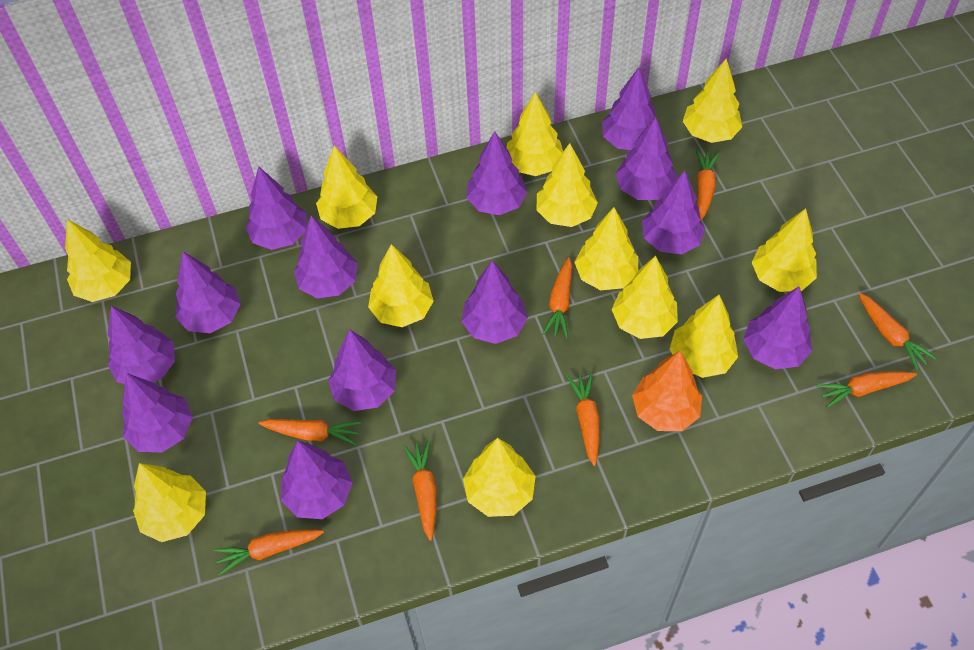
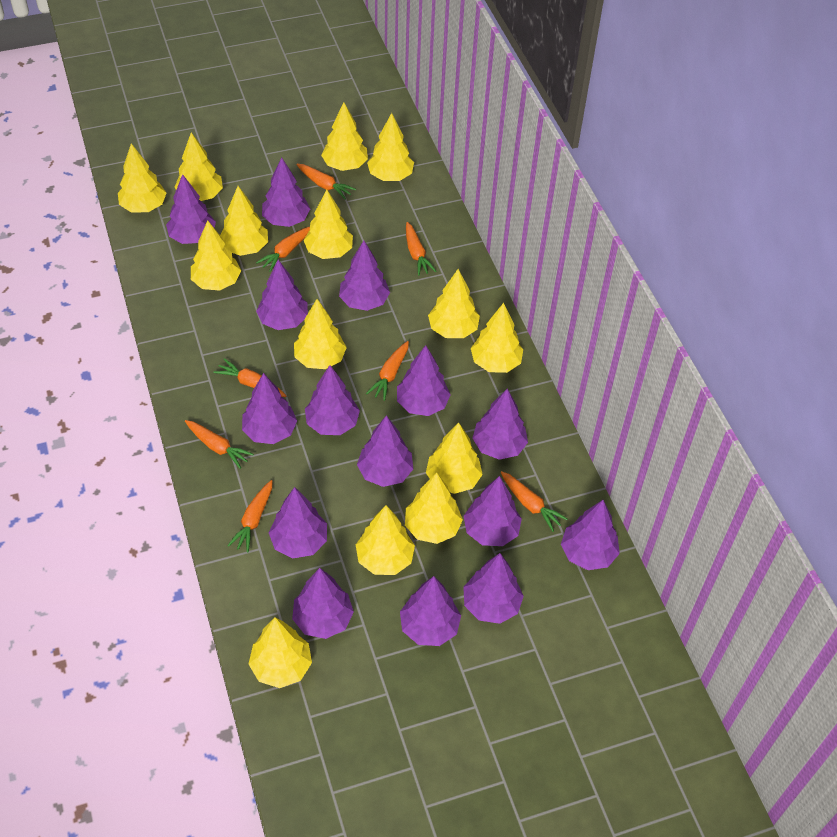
orange tree: [632,351,702,431] = 1 -> none = 0
purple tree: [107,306,175,384] [122,373,193,452] [175,252,241,333] [245,167,307,250] [281,441,353,519] [294,216,358,298] [328,329,396,411] [461,261,528,344] [466,131,527,215] [602,67,655,150] [616,117,677,200] [642,171,705,254] [743,287,812,369] = 13 -> [166,174,216,244] [242,373,297,444] [256,260,308,330] [262,157,310,227] [269,487,327,558] [292,568,354,639] [305,365,360,435] [339,241,390,311] [357,415,413,487] [397,345,451,416] [400,576,461,646] [463,553,524,624] [464,476,522,546] [472,389,528,460] [561,500,620,570] = 15
yellow tree: [65,219,131,302] [133,463,206,542] [316,146,377,229] [368,244,434,327] [463,438,536,517] [506,92,563,176] [537,143,598,227] [574,207,638,290] [611,256,678,339] [670,295,738,378] [683,58,742,143] [752,208,817,292] = 12 -> [118,144,166,212] [174,133,223,201] [191,220,241,291] [220,186,268,256] [249,617,312,688] [294,299,347,369] [304,190,353,259] [321,102,368,171] [356,505,415,575] [367,113,414,181] [405,473,463,544] [426,422,483,494] [428,269,480,338] [471,303,523,373] = 14

